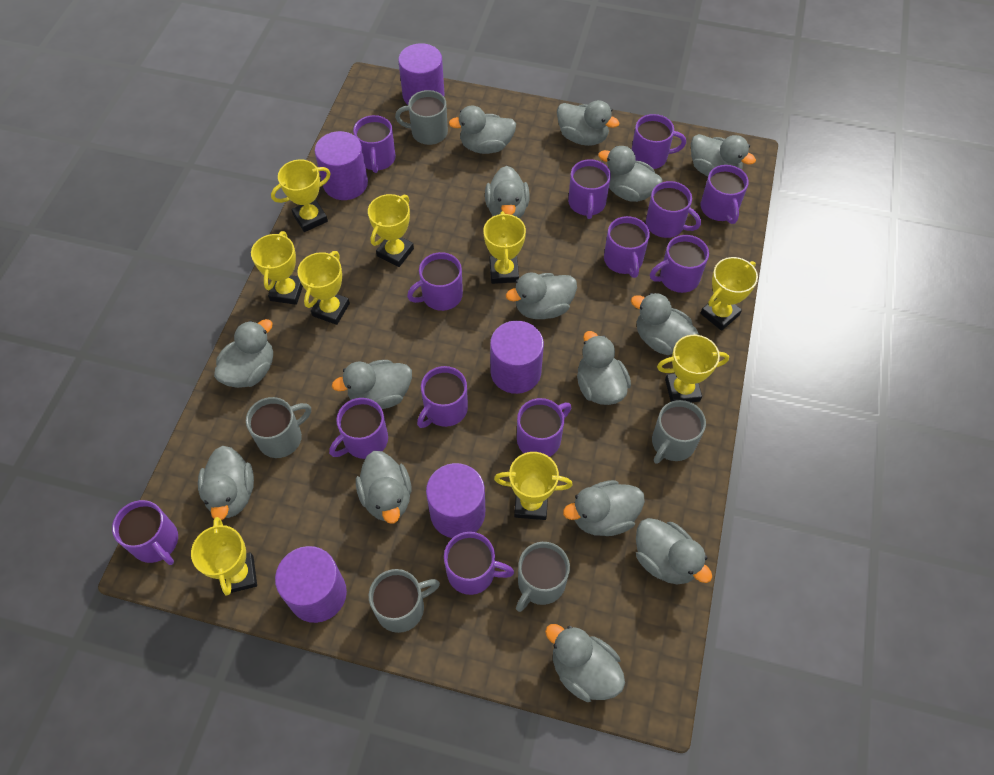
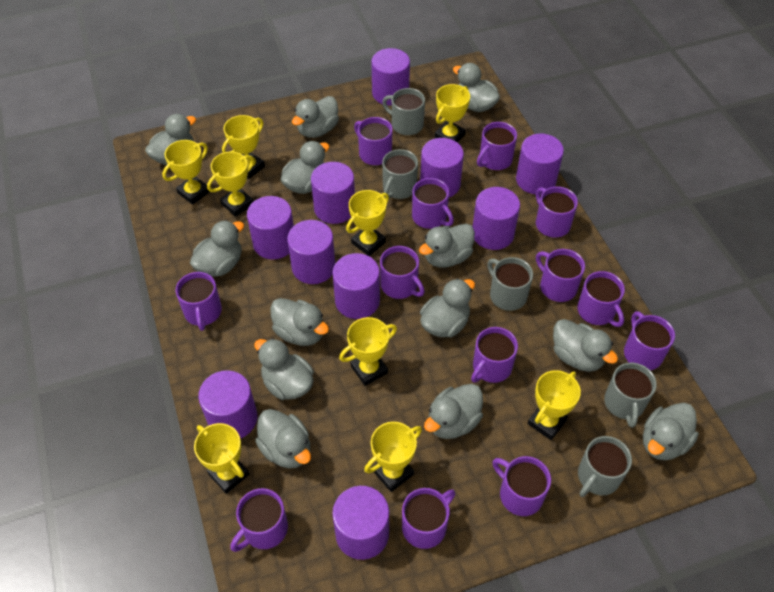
grey duck: [198,446,254,520] [214,319,273,388] [332,360,412,409] [356,451,411,523] [449,106,516,154] [485,166,530,219] [506,272,577,319] [545,624,625,702] [557,100,620,146] [563,480,645,536] [577,331,631,405] [598,146,663,202] [631,293,699,355] [636,518,712,584] [691,134,756,176] = 15 -> [145,114,196,165] [190,220,244,277] [254,338,314,400] [255,409,311,469] [270,298,329,346] [281,141,329,194] [292,96,339,138] [419,224,475,267] [420,278,475,337] [424,384,483,439] [453,63,500,112] [553,319,618,372] [643,403,699,461] = 13
purple cylinder: [275,546,347,623] [315,131,368,200] [398,43,445,105] [426,463,485,538] [490,321,544,394] = 5 -> [198,370,257,439] [247,196,294,259] [287,220,335,284] [311,162,355,224] [332,486,389,560] [333,253,380,319] [371,48,410,106] [420,138,464,197] [473,187,520,250] [516,134,564,194] = 10

